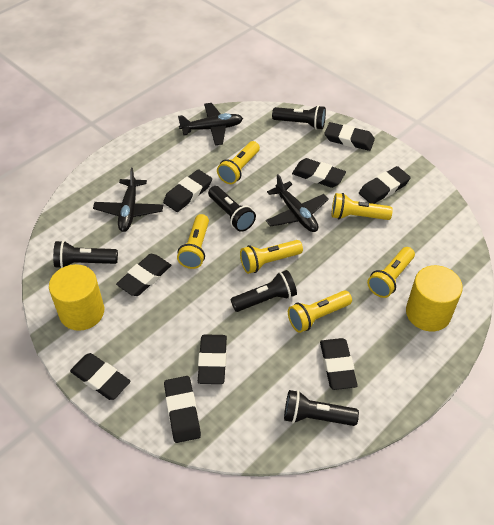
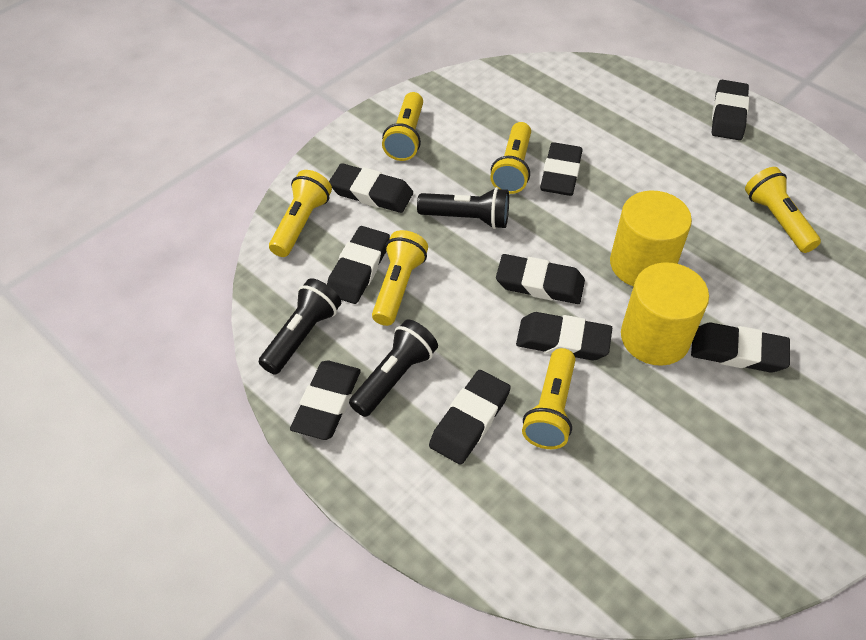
black flashlight: [53,240,118,268] [208,186,256,232] [231,270,297,312] [272,105,326,130] [284,390,359,426] = 5 -> [259,278,341,375] [349,319,438,417] [417,187,509,229] = 3
black plane: [93,168,163,232] [178,103,243,145] [266,174,329,232] = 3 -> none = 0

